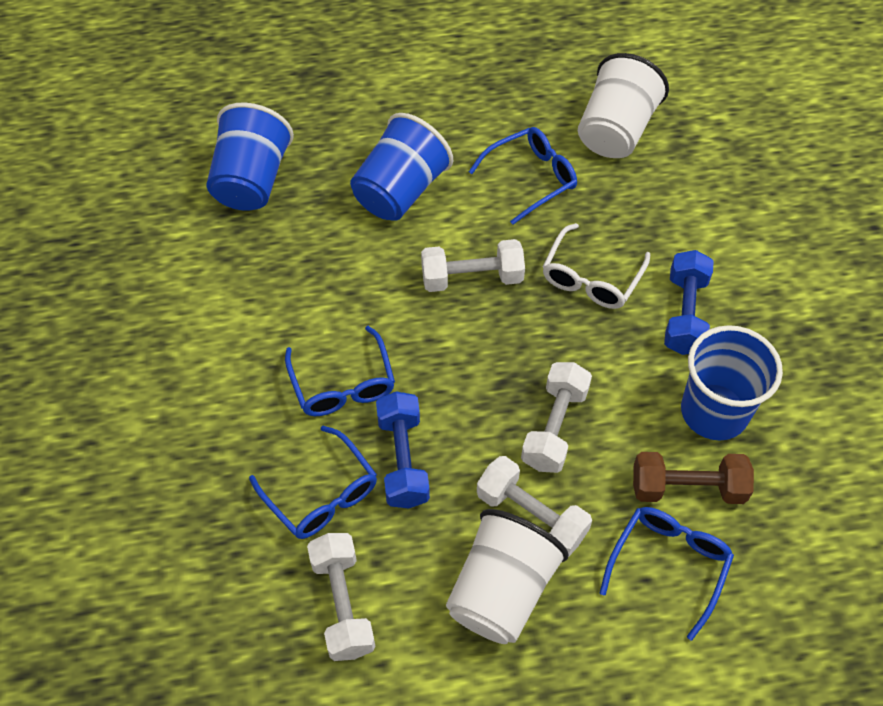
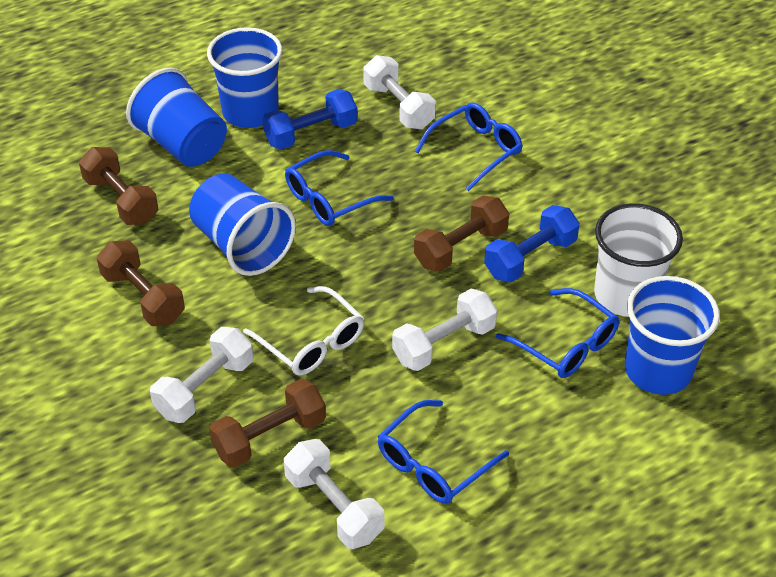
blue cup: [207,102,294,211] [350,113,453,221] [681,325,783,441] = 3 -> [126,68,227,167] [189,173,296,276] [207,27,282,128] [625,276,720,395] = 4
brown dumbbell: [633,452,754,504] = 1 -> [79,147,158,225] [97,240,185,326] [209,379,326,468] [414,195,509,272] = 4
white cup: [446,509,569,644] [578,53,669,158] = 2 -> [594,203,683,317] = 1

